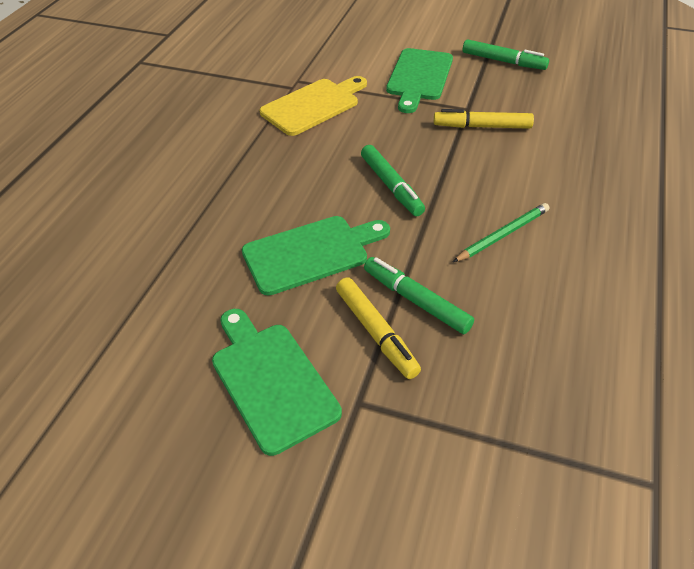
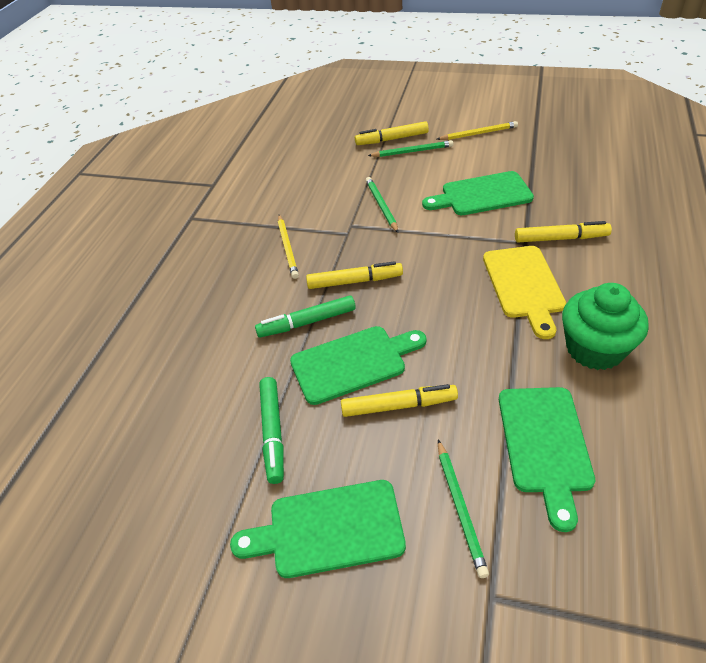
green cupcake: none = 0 -> [562,283,649,370] = 1
green cutting board: [212,309,342,456] [242,216,390,296] [386,48,453,113] = 3 -> [230,480,406,578] [290,326,426,405] [422,171,534,215] [499,387,595,532] = 4
green marker: [361,145,425,216] [364,257,474,334] [463,39,549,70] = 3 -> [255,295,356,338] [259,377,284,484] = 2
green pencil: [453,203,549,262] = 1 -> [366,177,398,233] [368,140,454,157] [438,439,489,578] = 3
yellow marker: [336,277,421,379] [434,109,534,129] = 2 -> [306,261,403,289] [341,384,458,417] [355,121,429,145] [515,221,612,243] = 4
yellow pencil: none = 0 -> [278,215,299,279] [437,121,518,140] = 2

